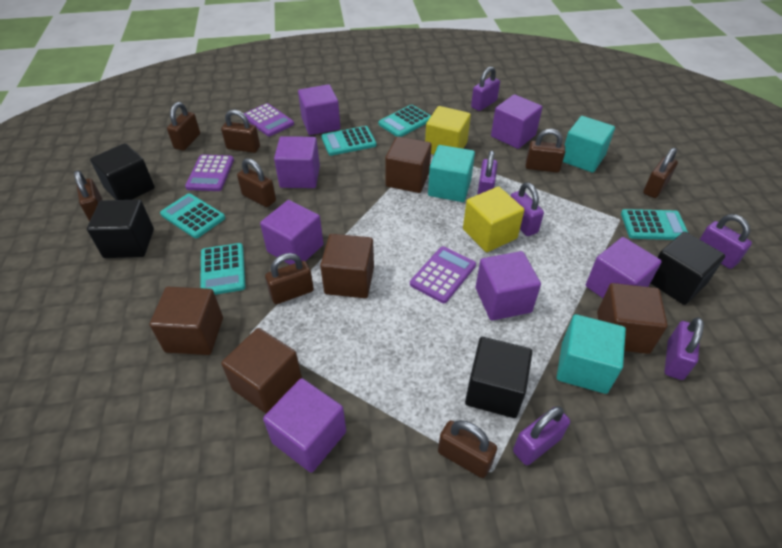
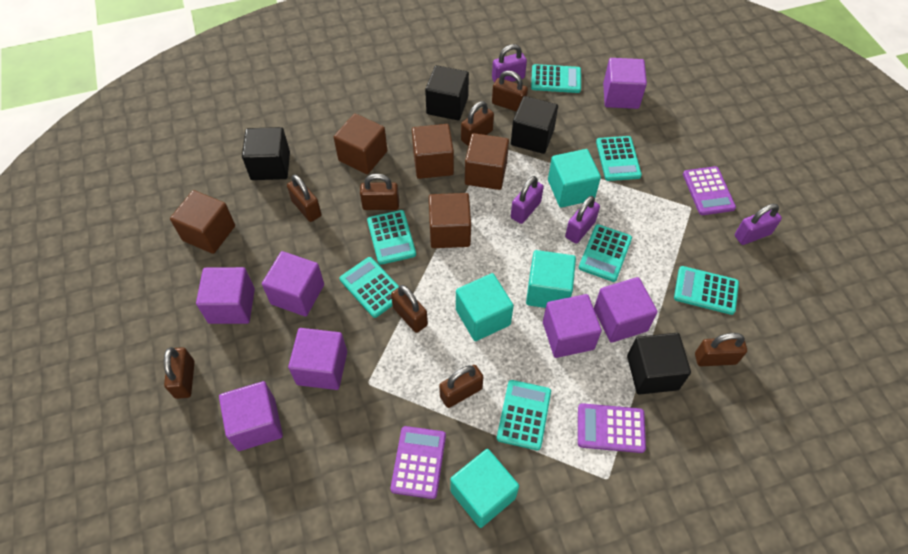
purple padlock: [471,66,500,111] [477,150,498,195] [511,182,544,236] [513,406,570,465] [665,317,704,380] [700,214,752,269] = 6 -> [492,44,527,83] [511,176,544,224] [565,196,600,244] [735,204,782,245] = 4
turquoise calculator: [160,193,225,238] [200,243,246,295] [321,126,376,156] [378,105,431,137] [621,209,688,240] = 5 -> [340,257,399,318] [367,210,416,265] [497,380,551,450] [531,64,581,93] [579,224,632,282] [596,136,642,181] [674,266,739,315] = 7
turquoise cube: [428,145,475,202] [557,314,626,394] [563,116,615,173] = 3 -> [450,449,519,528] [456,273,514,341] [526,250,576,308] [548,149,601,208] = 4
yellow cube: [425,106,471,155] [463,186,524,252] = 2 -> none = 0

